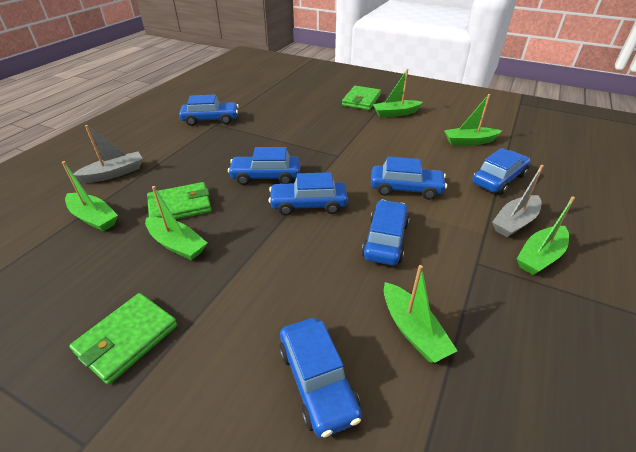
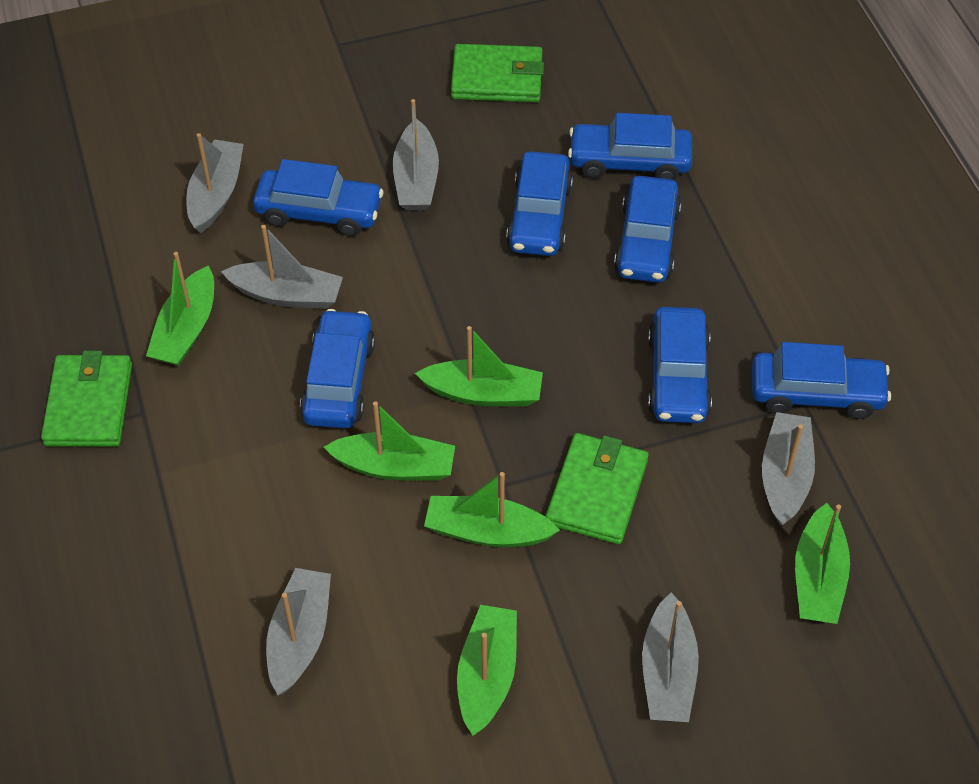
grey boat: [73,125,143,183] [492,165,544,237] = 2 -> [186,133,244,233] [221,225,343,309] [266,568,331,695] [393,99,439,210] [642,593,699,722] [762,412,815,526] = 6

